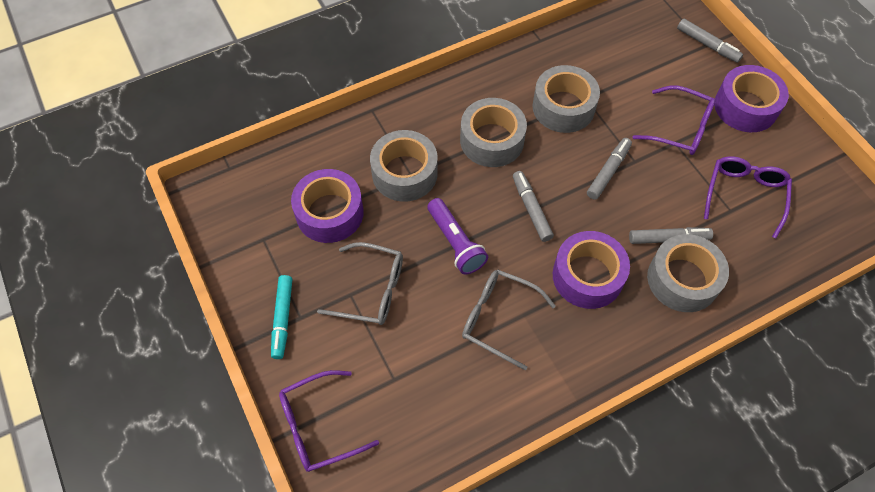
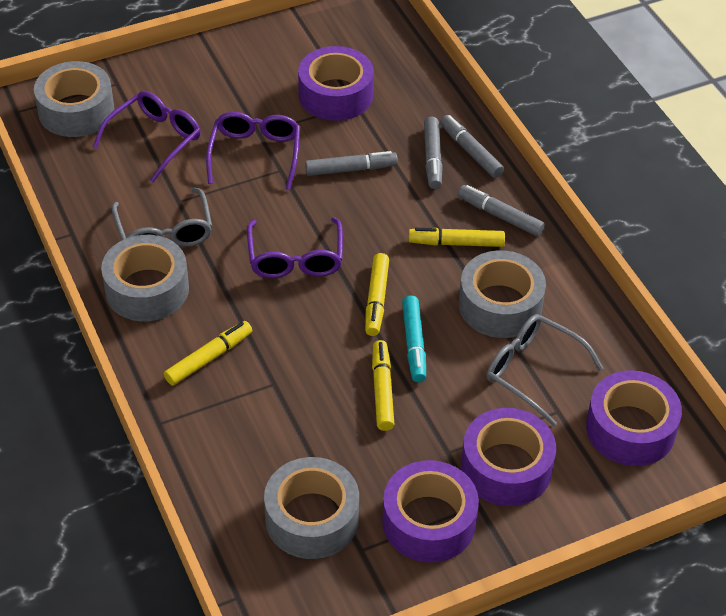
purple flashlight: [427,198,488,274] = 1 -> none = 0
purple tape: [291,169,364,243] [553,231,630,309] [714,65,789,132] = 3 -> [298,46,374,121] [382,460,479,563] [461,408,556,506] [586,370,682,466] = 4
yellow marker: none = 0 -> [164,321,252,386] [365,253,389,336] [372,340,394,431] [409,228,505,247] = 4

